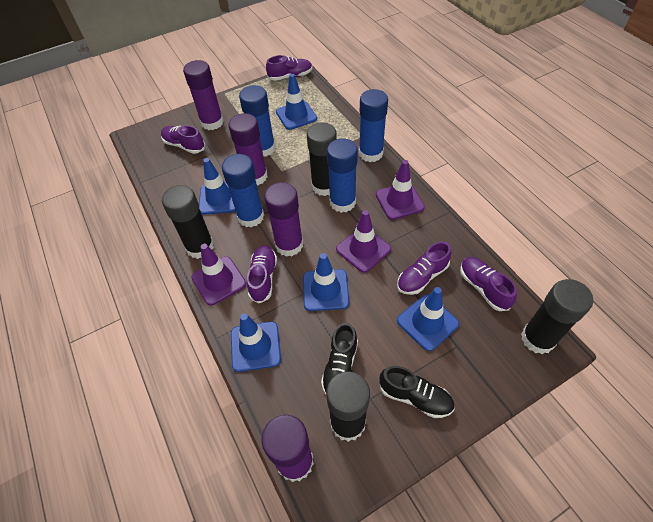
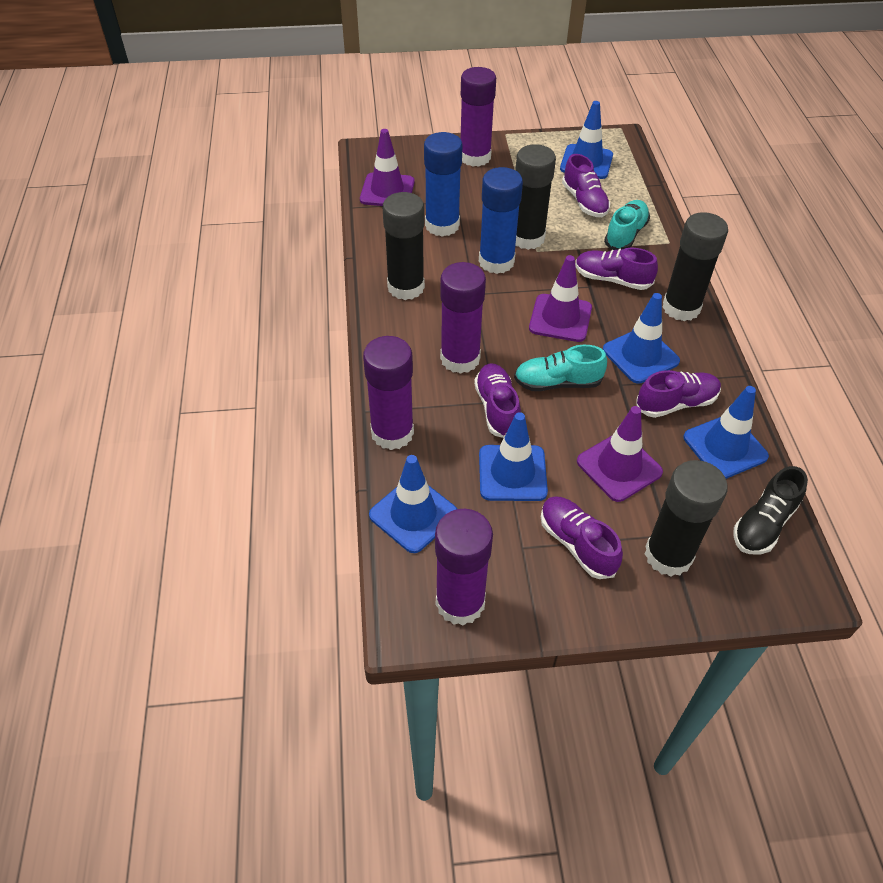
black shoe: [321,323,358,394] [379,366,455,418] = 2 -> [733,466,808,554] = 1
blue glue stick: [222,154,264,228] [239,85,275,157] [327,138,358,213] [359,89,388,162] = 4 -> [424,132,462,237] [479,167,523,274] = 2
turquoise shoe: none = 0 -> [514,345,607,391] [604,200,650,250] = 2

